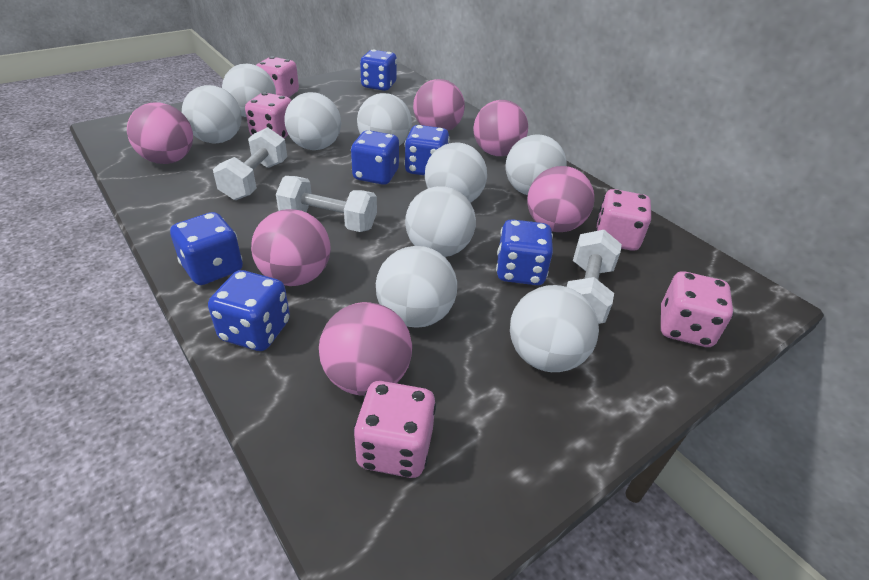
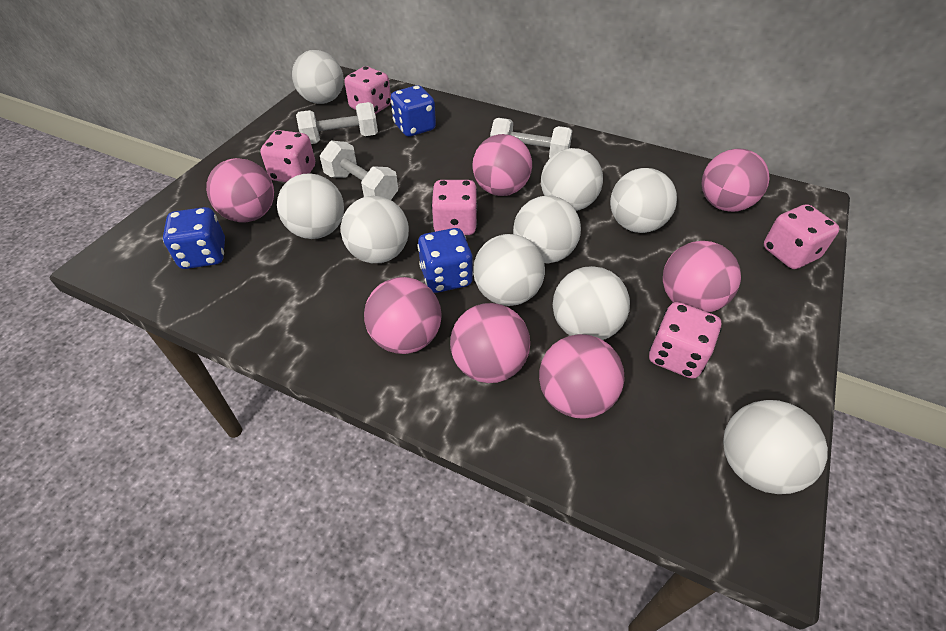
blue dice: [170,212,243,285] [208,270,290,351] [351,130,399,185] [360,49,397,91] [404,125,450,176] [496,219,553,285] = 6 -> [163,207,225,269] [391,85,436,137] [417,228,473,293] = 3
pink ball: [127,102,193,164] [251,209,331,286] [319,302,412,396] [413,79,465,131] [474,100,528,156] [527,166,594,232] = 6 -> [206,158,274,222] [364,277,442,354] [450,303,530,383] [472,134,532,196] [539,334,625,419] [663,241,741,313] [702,148,770,212] = 7

